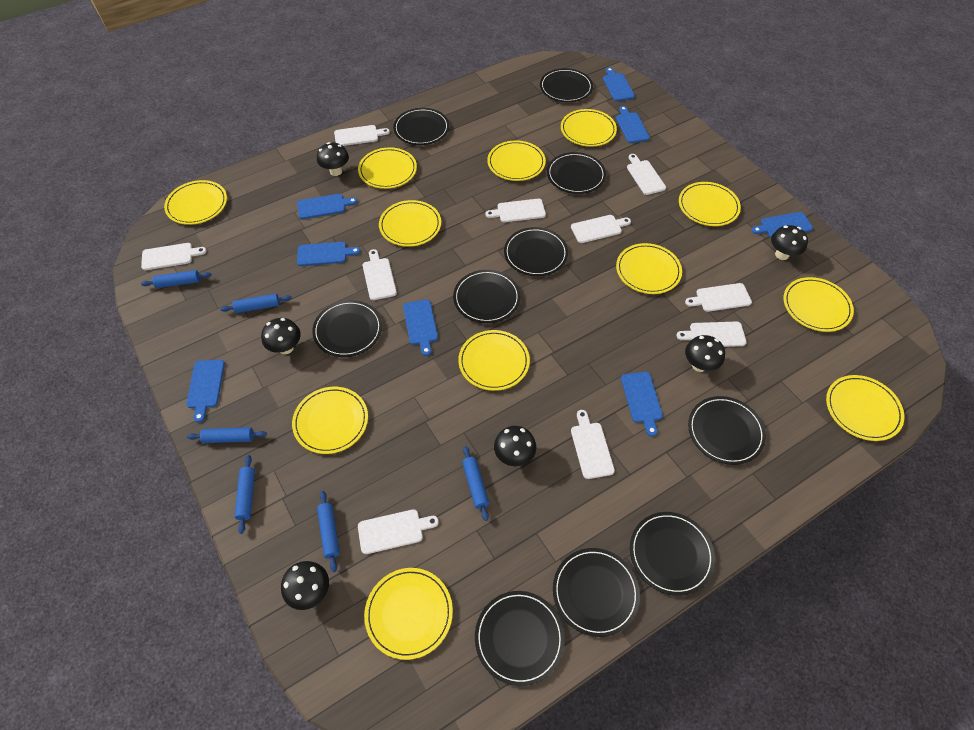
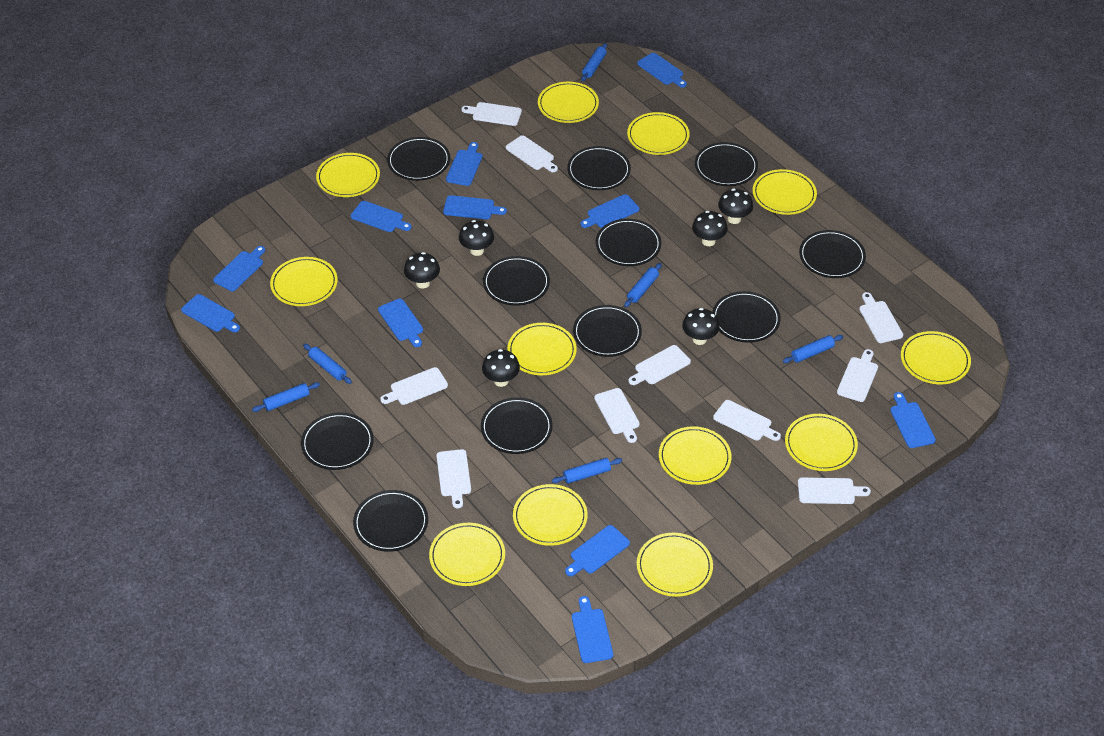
black plate: [312,300,382,357] [393,108,449,145] [453,270,520,323] [475,591,565,686] [504,227,568,276] [540,68,593,102] [547,152,606,194] [553,548,640,637] [630,512,715,596] [688,396,766,465] = 10 -> [301,412,374,470] [353,490,428,552] [387,137,450,181] [481,397,552,454] [483,256,550,306] [567,146,631,190] [573,305,642,357] [596,219,661,266] [695,142,758,186] [712,291,781,343] [799,230,866,278] = 11
blue cutting board: [186,360,225,423] [297,194,358,219] [297,242,360,266] [403,299,438,356] [603,67,635,101] [616,106,650,143] [621,372,663,436] [752,212,813,237] = 8 -> [181,294,240,332] [213,246,265,291] [351,201,412,232] [378,298,423,347] [443,195,507,219] [446,142,483,186] [565,525,630,576] [572,596,613,663] [580,194,640,228] [637,53,687,88] [890,392,936,448] = 11

